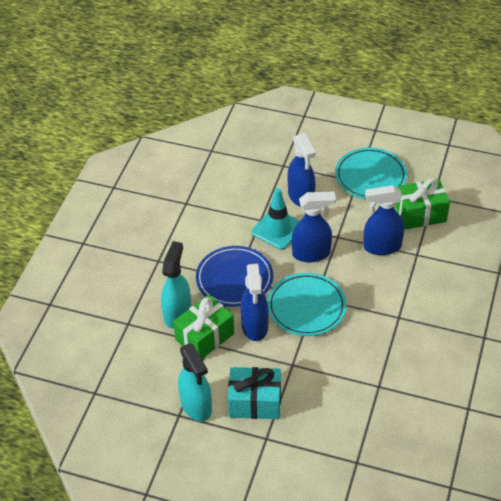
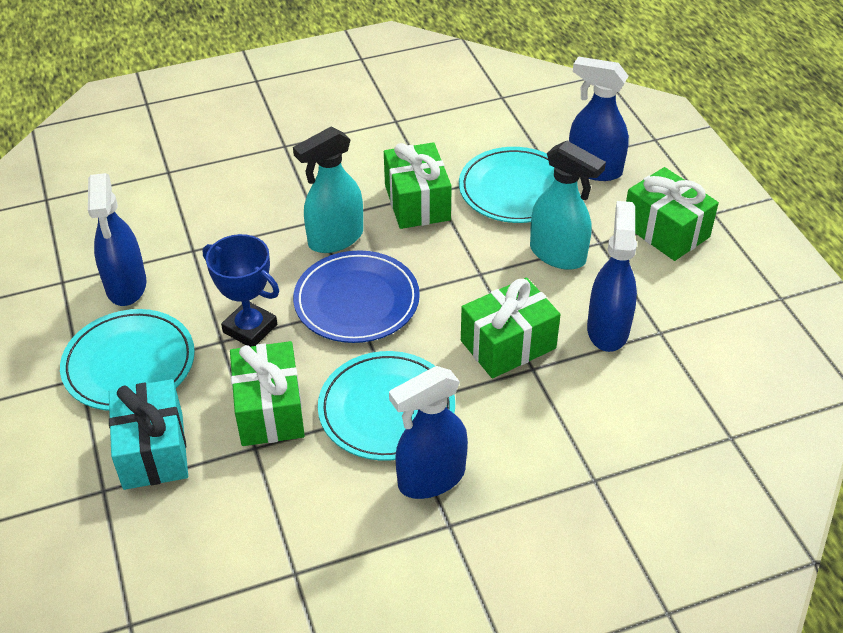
blue trophy: none = 0 -> [203,234,279,347] = 1
green gift: [173,295,234,359] [395,178,450,229] = 2 -> [230,341,305,446] [384,142,452,229] [461,277,561,378] [626,167,719,261] = 4
turquoise plate: [267,273,347,336] [335,147,407,199] = 2 -> [60,309,195,411] [318,351,455,461] [459,147,555,223] = 3
turquoise traffic cone: [252,188,300,250] = 1 -> none = 0

